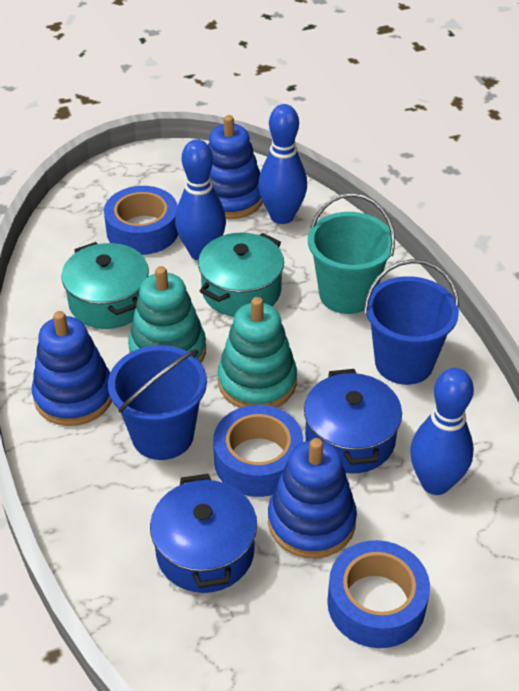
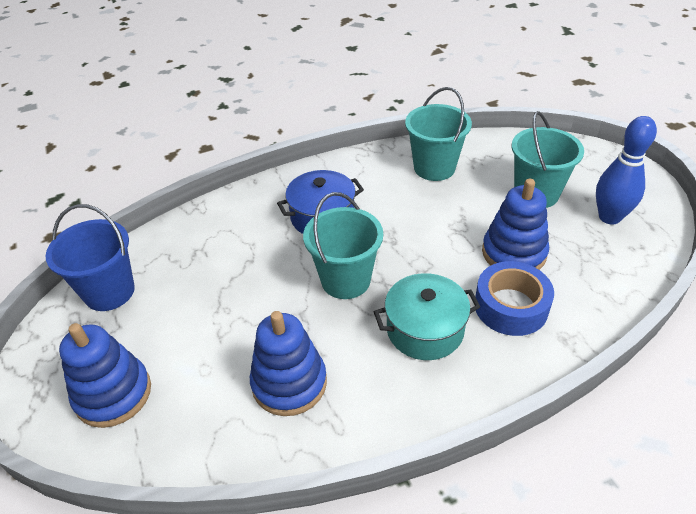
blue bowling pin: [175,139,226,261] [258,104,307,224] [410,368,474,495] = 3 -> [596,116,657,225] = 1
blue bucket: [108,345,207,460] [364,259,459,385] = 2 -> [45,204,135,311] = 1
blue pot: [150,474,257,593] [304,369,402,473] = 2 -> [277,170,364,234] = 1
blue tape: [104,186,178,255] [213,405,303,497] [327,540,430,648] = 3 -> [475,261,554,336] = 1
turquoise bucket: [308,193,395,314] = 1 -> [303,192,383,299] [405,87,472,181] [512,111,584,208] = 3
turquoise pot: [61,242,149,329] [198,233,284,317] = 2 -> [374,273,480,360] = 1
turquoise stacking toy: [128,266,206,363] [218,297,297,408] = 2 -> none = 0

